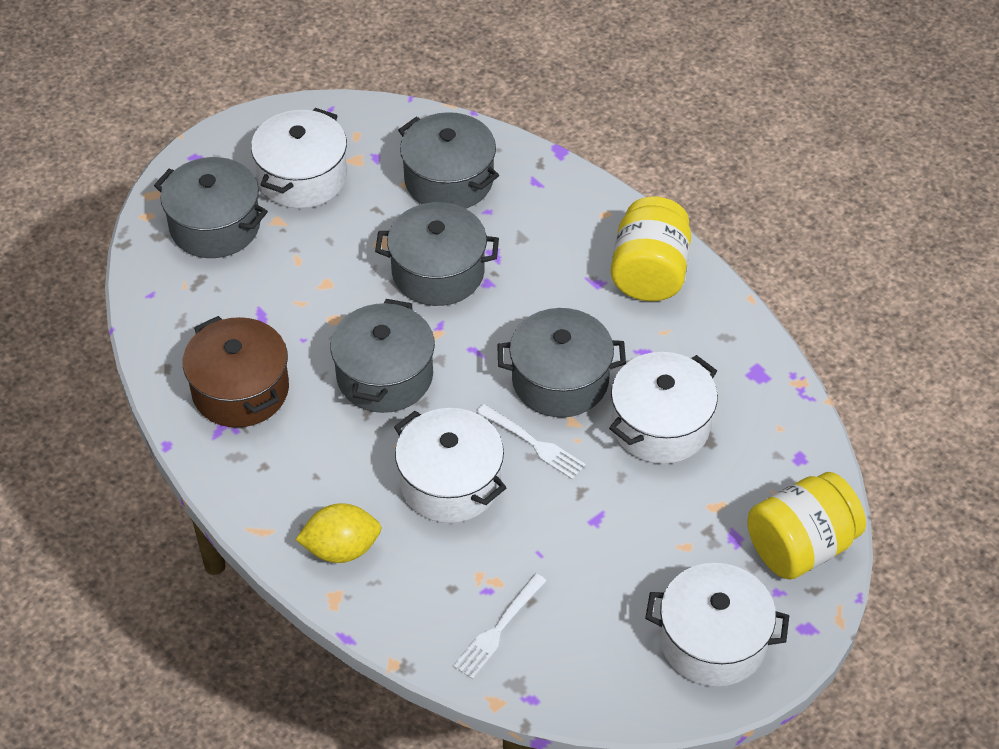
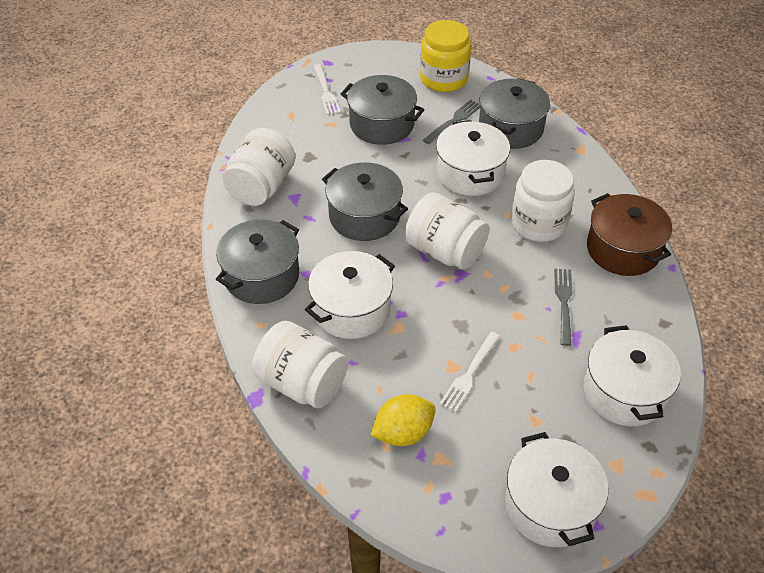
grey fork: none = 0 -> [423,100,480,144] [554,269,572,346] = 2
grey pot: [154,157,268,258] [330,299,435,413] [375,202,499,306] [398,112,499,209] [497,308,626,417] = 5 -> [216,219,299,304] [322,162,408,241] [341,75,424,145] [479,78,550,149] = 4
white jar: none = 0 -> [223,128,295,206] [252,321,348,408] [405,192,489,270] [511,160,575,242] = 4
yellow jar: [611,196,691,301] [747,472,866,579] = 2 -> [420,20,471,92] = 1

